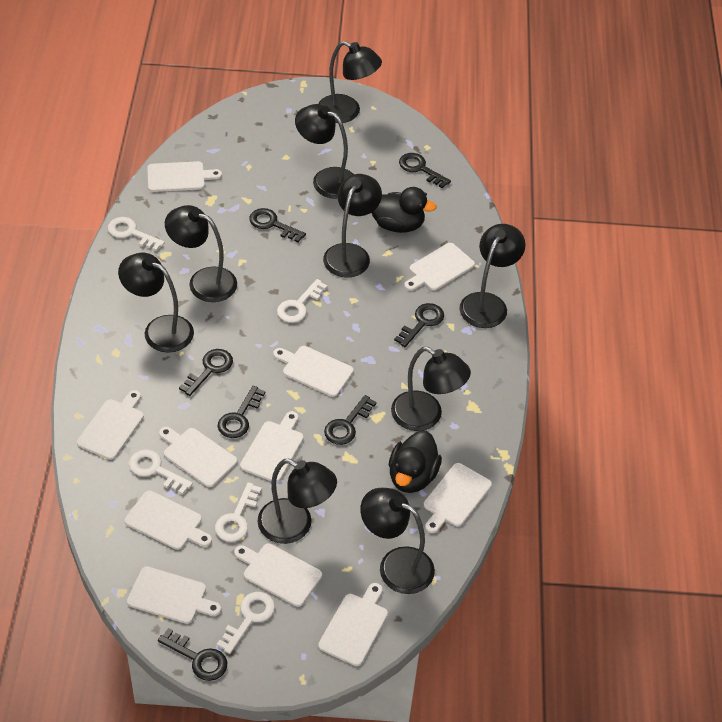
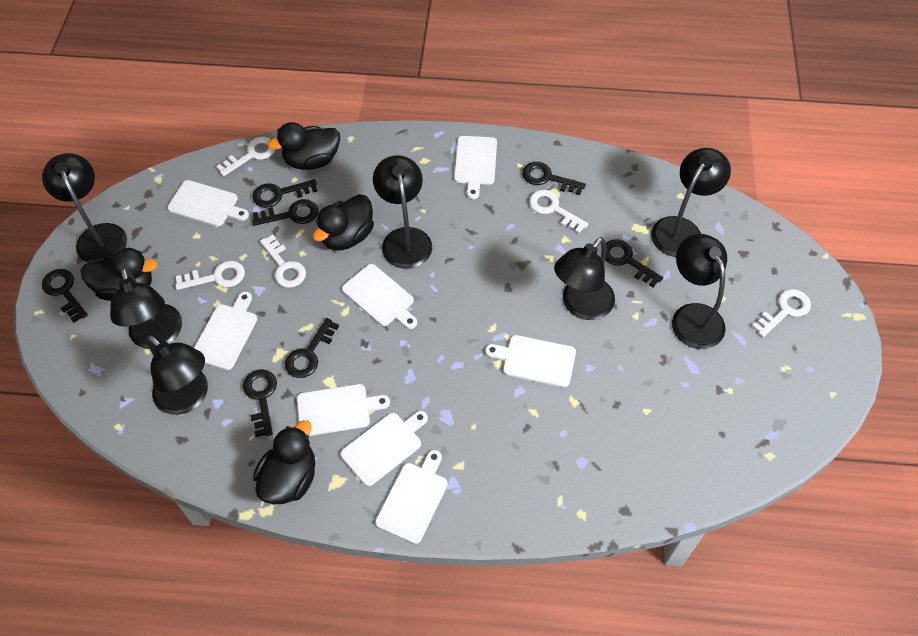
black duck: [371,187,437,233] [389,431,442,493] = 2 -> [80,248,157,301] [253,420,315,504] [267,122,340,170] [313,194,374,251] = 4
black lamp: [118,253,194,353] [165,205,237,302] [257,459,337,544] [295,104,354,199] [318,41,382,123] [323,174,382,278] [360,488,435,594] [391,347,471,431] [459,224,525,328] = 9 -> [42,153,127,263] [110,267,182,349] [147,335,208,415] [373,155,432,269] [554,237,615,320] [651,148,731,257] [672,234,727,349] = 7
white cutting board: [77,390,144,460] [125,491,212,550] [127,566,221,624] [147,161,222,192] [159,427,237,487] [234,544,322,607] [240,411,304,482] [273,346,354,397] [318,583,388,666] [404,243,475,291] [424,463,492,533] = 11 -> [167,180,249,226] [194,292,257,370] [297,384,390,436] [340,411,428,486] [342,264,417,329] [375,450,448,544] [454,136,497,199] [485,335,576,387] = 8

